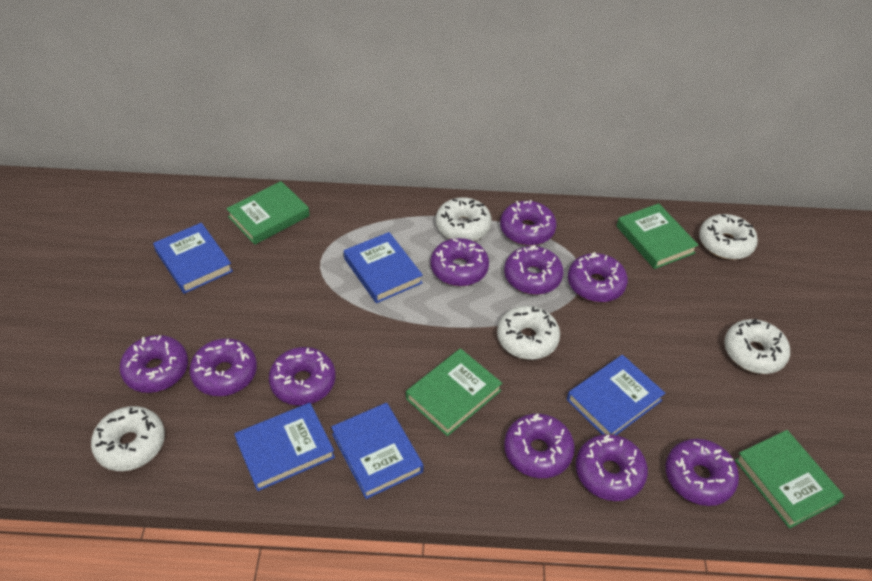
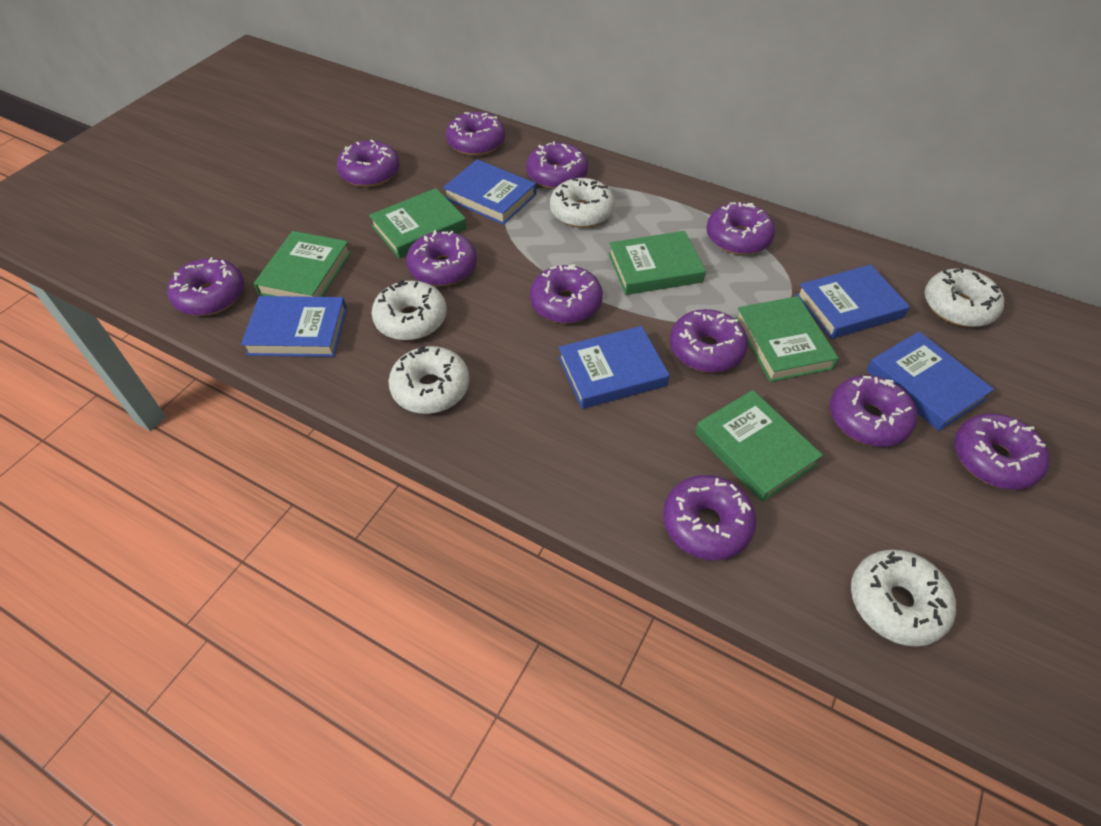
green book: [226,181,310,245] [406,348,502,436] [617,203,698,269] [735,430,844,529] = 4 -> [254,231,351,297] [369,188,467,258] [608,231,706,295] [695,390,823,502] [735,296,839,382] = 5
purple donut: [119,335,188,393] [189,338,257,396] [269,347,336,406] [430,238,489,286] [500,200,556,246] [504,245,564,295] [504,414,575,478] [568,252,628,302] [576,434,648,501] [665,439,739,506] = 10 -> [168,258,244,316] [337,139,400,187] [406,230,477,286] [446,112,505,156] [526,141,588,189] [530,264,603,324] [663,475,756,560] [670,309,748,373] [706,202,775,255] [830,375,917,447] [954,413,1050,490] = 11

